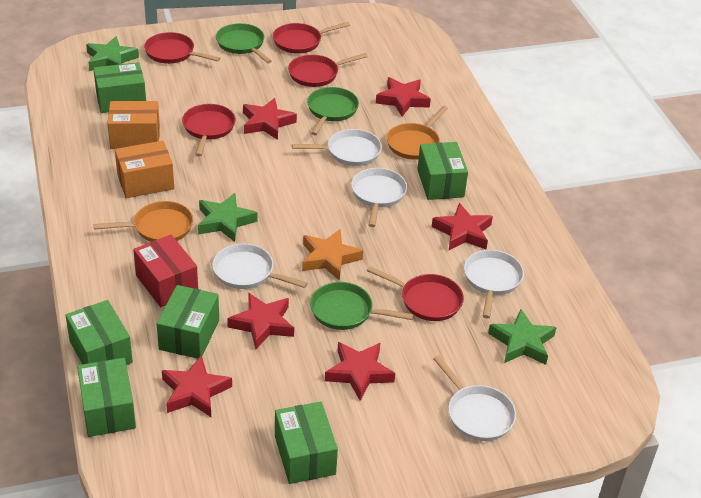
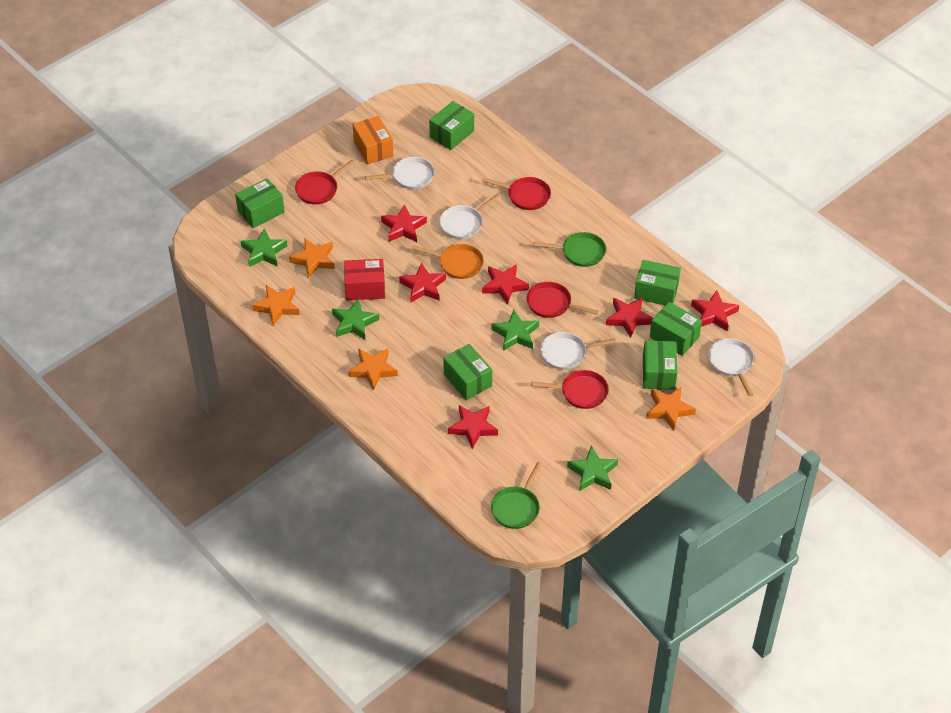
green pan: [216,23,272,63] [307,87,359,135] [310,282,414,330] = 3 -> [491,462,542,529] [533,232,606,267] = 2
green star: [86,36,139,71] [198,193,258,242] [488,309,557,365] = 3 -> [241,228,287,267] [332,298,379,340] [492,310,539,351] [567,446,618,491] = 4
orange box: [107,101,160,149] [115,141,174,198] = 2 -> [353,116,394,165] = 1
orange pan: [94,201,193,242] [387,106,448,160] = 2 -> [412,244,484,279] = 1
orange star: [302,229,363,281] = 1 -> [252,285,300,326] [289,239,335,278] [348,348,398,390] [646,387,696,431] = 4
red pan: [144,32,220,64] [182,104,236,157] [273,22,350,54] [288,53,368,87] [367,266,464,321] = 5 -> [295,159,355,204] [482,177,551,210] [527,282,599,318] [531,370,608,409] = 4
white pan: [212,244,308,289] [292,129,382,166] [351,168,407,227] [433,356,516,441] [464,250,524,318] = 5 -> [365,157,435,189] [440,194,500,239] [540,332,616,370] [708,338,754,396] = 4

